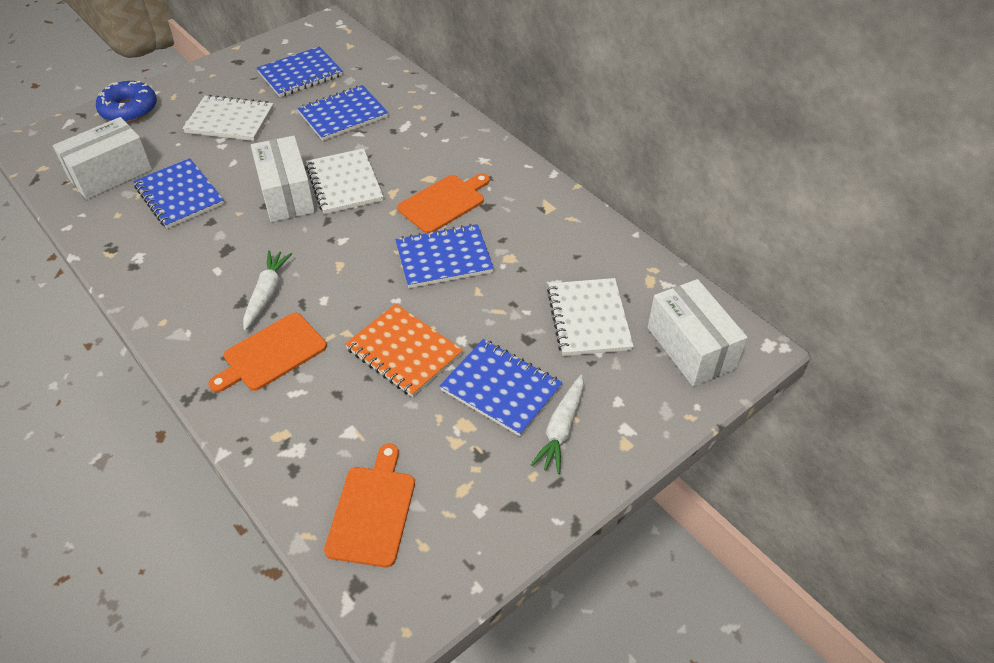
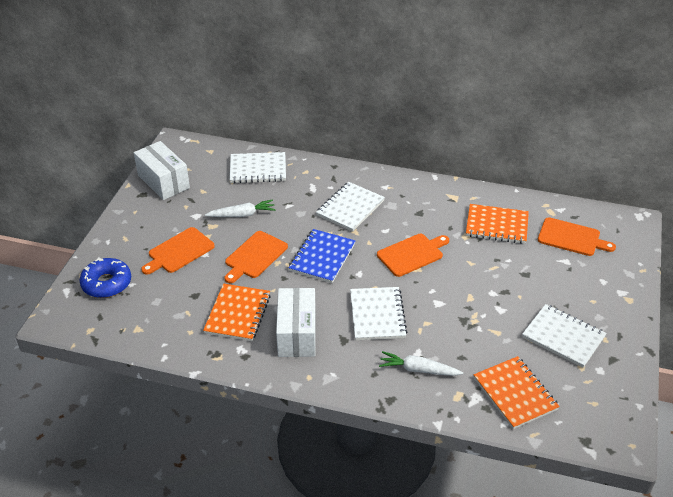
blue notebook: [133,158,224,229] [257,47,343,97] [298,85,388,141] [395,224,494,288] [440,339,562,436] = 5 -> [289,229,355,283] = 1
orange cutting board: [208,313,327,392] [324,444,415,568] [397,173,490,233] = 3 -> [141,227,215,275] [224,231,288,283] [377,234,449,277] [538,217,616,256] = 4
orange notebook: [345,304,463,397] = 1 -> [203,284,271,341] [466,204,529,244] [474,356,560,429] = 3
white box: [53,117,152,200] [251,136,315,222] [648,279,747,387] = 3 -> [134,141,190,200] [276,288,316,357] = 2
white notebook: [183,95,274,141] [306,148,383,214] [547,278,634,356] = 3 -> [230,152,286,183] [316,182,385,232] [350,287,407,340] [522,304,607,368] = 4

